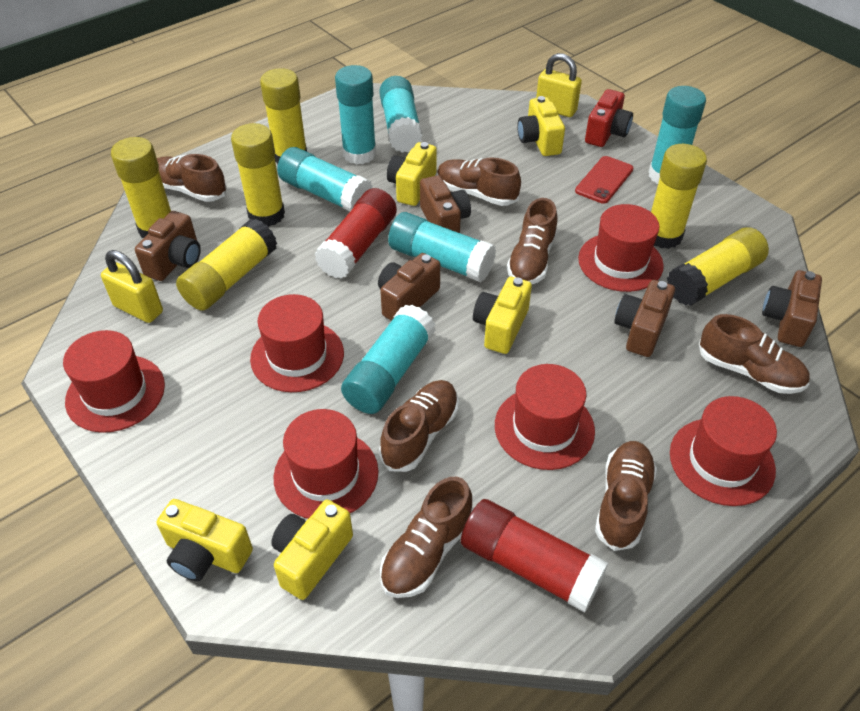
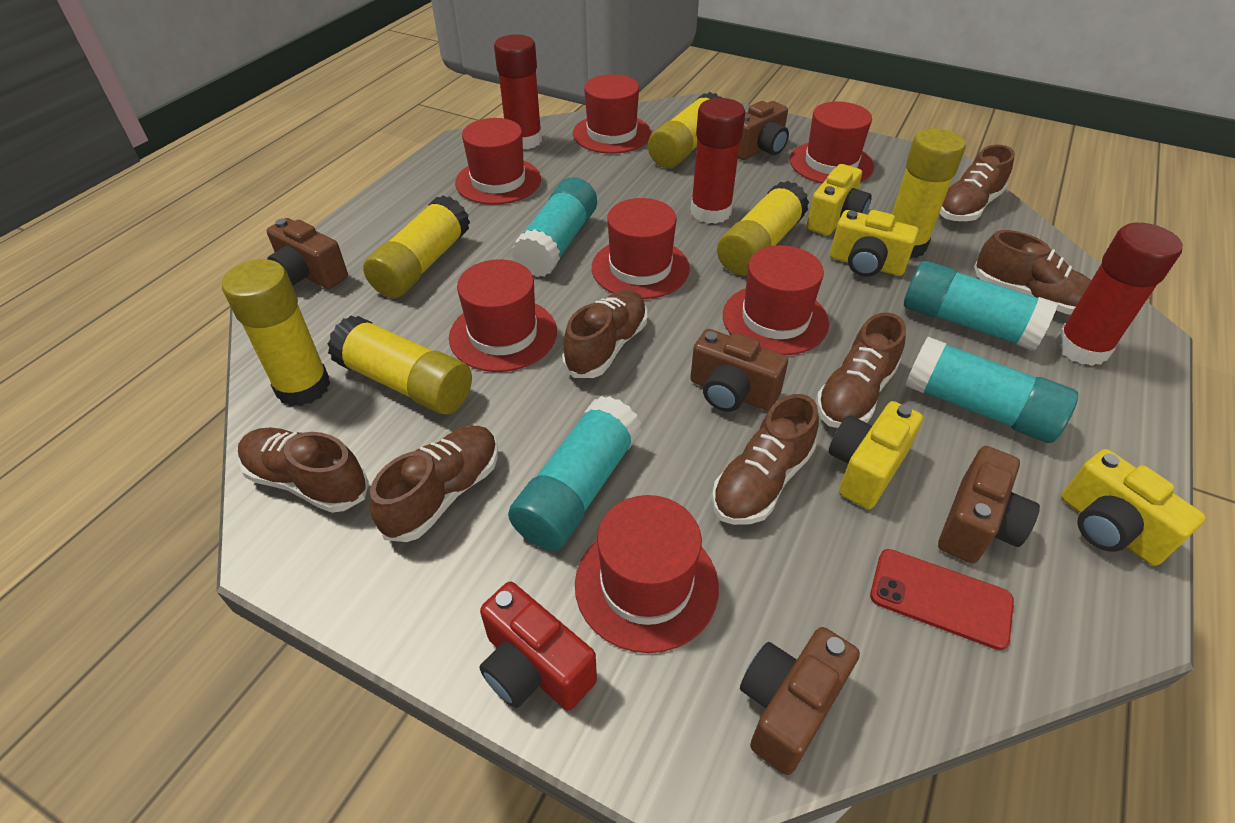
red glue stick: [315,188,397,279] [461,499,608,613] = 2 -> [494,34,542,149] [691,98,745,224] [1055,223,1183,366] = 3
red hat: [63,330,165,433] [250,294,344,392] [273,409,379,519] [495,364,595,470] [578,204,664,292] [670,396,777,506] = 6 -> [449,259,557,372] [455,118,541,205] [573,74,651,154] [575,495,719,653] [592,198,690,299] [723,245,829,355] [790,101,874,183] = 7
turquoise glue stick: [277,147,373,212] [335,65,376,164] [341,305,436,414] [379,76,423,153] [388,212,496,282] [649,86,706,184] = 6 -> [508,396,642,551] [512,177,597,277] [904,261,1058,351] [905,337,1078,443] = 4
yellow camera: [157,499,253,581] [271,500,353,600] [387,142,437,206] [473,277,532,354] [517,96,565,156] = 5 -> [806,164,872,236] [829,401,923,509] [830,210,919,277] [1061,449,1206,566] = 4
yellow padlock: [101,250,163,323] [536,53,582,117] = 2 -> none = 0

